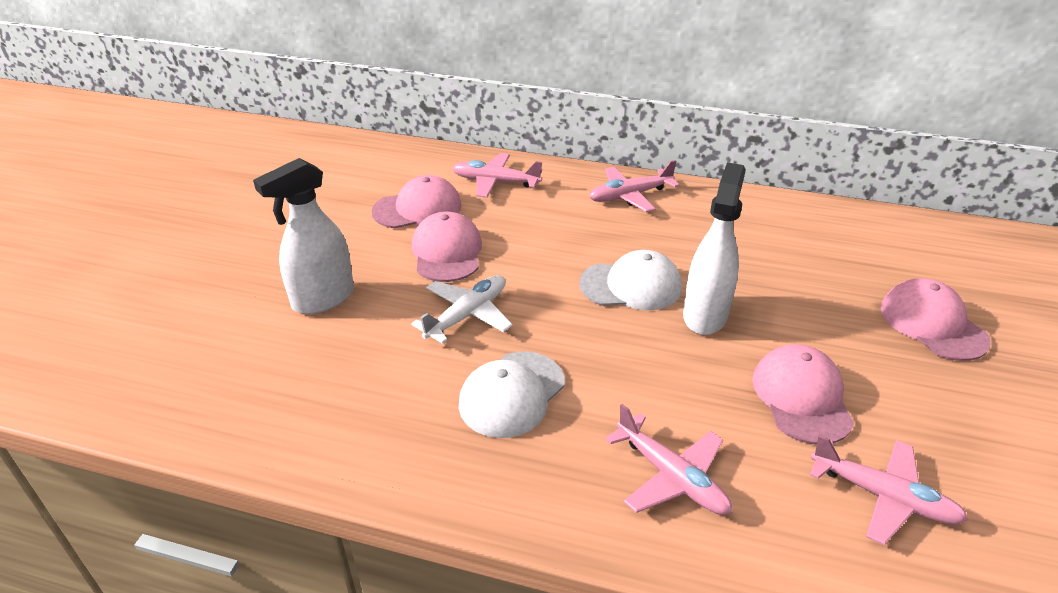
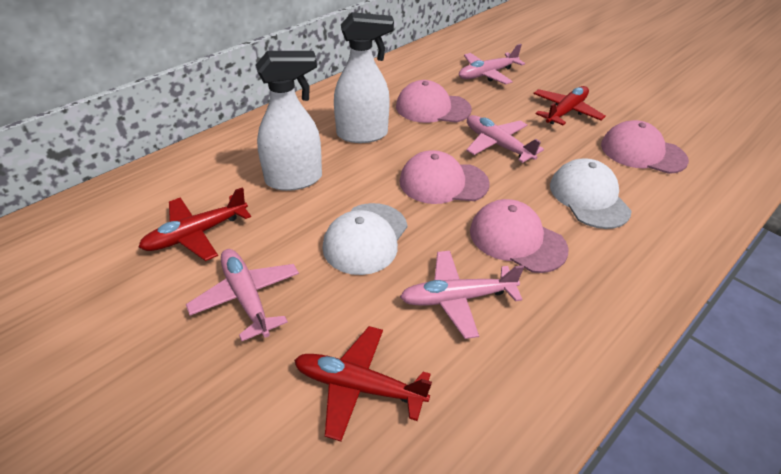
red plane: none = 0 -> [139,187,251,261] [294,326,432,441] [533,86,606,125] = 3
white plane: [411,275,513,344] = 1 -> none = 0

